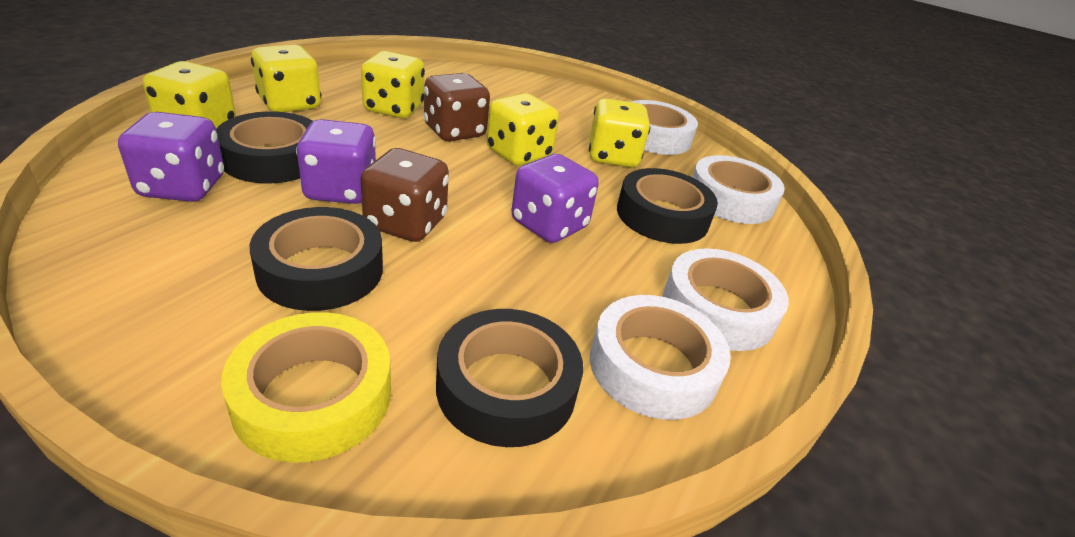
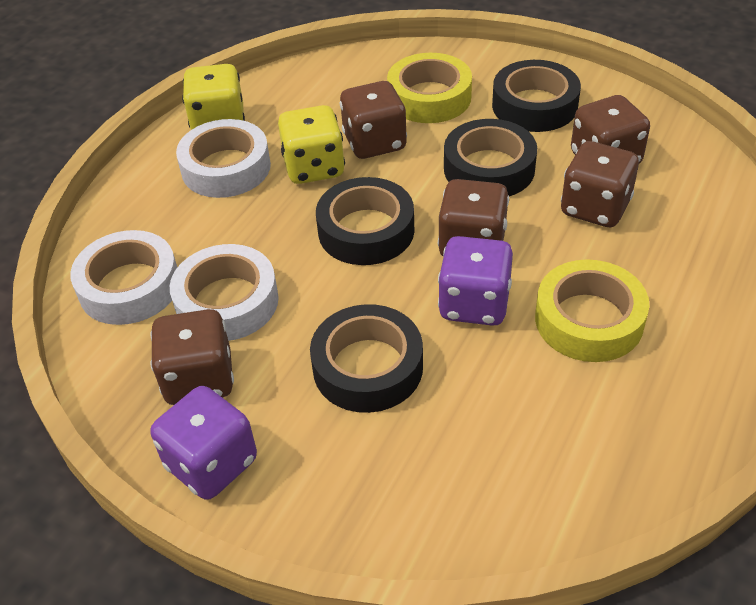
brown dice: [361,148,449,242] [424,73,490,141] = 2 -> [150,309,234,405] [340,81,407,159] [438,179,509,256] [561,141,639,227] [571,95,650,164] = 5
purple dice: [118,112,224,202] [296,119,376,204] [511,154,599,243] = 3 -> [151,386,257,500] [438,236,513,326] = 2
white tape: [590,295,730,420] [631,100,698,155] [663,248,789,351] [692,155,785,224] = 4 -> [70,230,177,325] [170,244,279,341] [176,119,271,198] = 3
yellow dice: [143,61,236,129] [251,45,321,112] [361,51,425,118] [487,93,559,166] [589,98,650,167] = 5 -> [182,64,245,130] [278,105,345,184] = 2
yellow tape: [221,312,391,463] = 1 -> [387,53,472,123] [535,259,649,362] = 2

